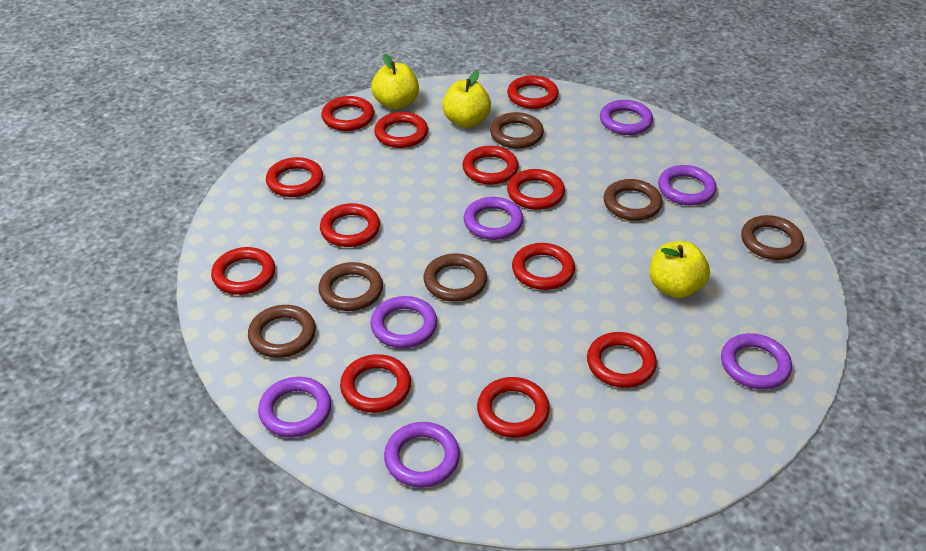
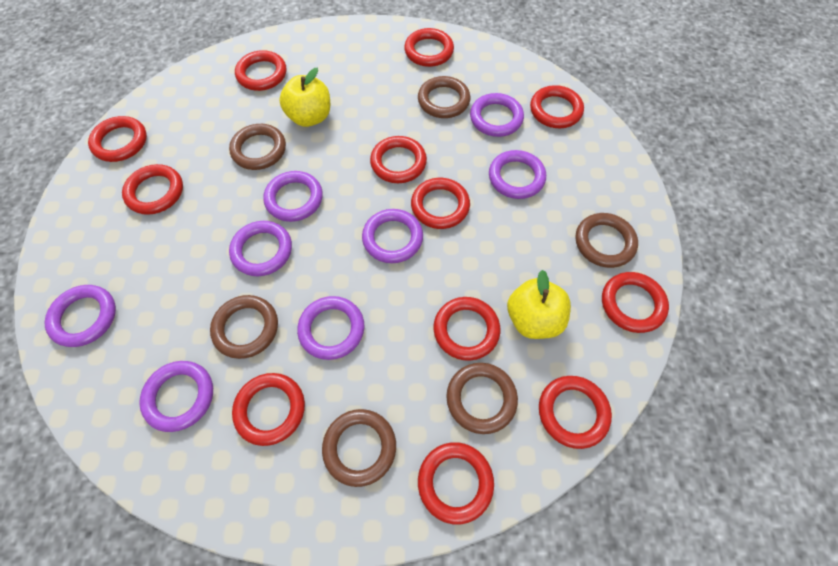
purple ring: [258,377,331,437] [370,296,437,348] [384,422,460,488] [464,197,523,240] [600,100,653,135] [658,165,717,206] [721,333,792,389] = 7 -> [45,285,116,347] [139,361,213,432] [229,221,292,276] [263,171,323,222] [297,296,364,360] [362,209,423,263] [470,93,524,137] [489,150,546,199] = 8
yellow apple: [371,54,419,110] [442,71,491,128] [650,241,710,298] = 3 -> [279,68,330,127] [507,270,571,339] = 2

